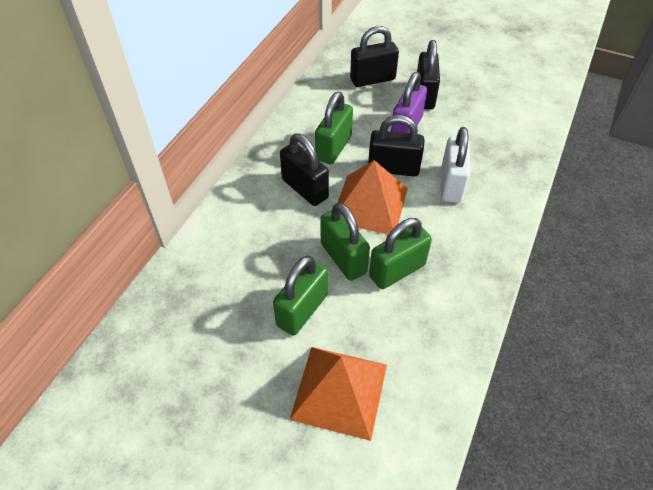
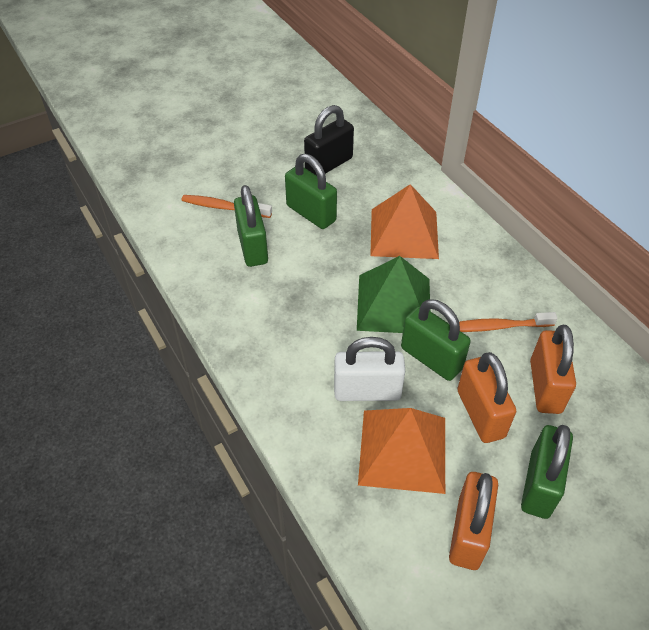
black padlock: [280,133,329,206] [350,26,399,87] [368,115,425,177] [417,40,440,110] = 4 -> [304,105,354,175] = 1
green pyramid: none = 0 -> [357,256,430,333] = 1
orange padlock: none = 0 -> [449,472,498,570] [457,352,516,443] [530,325,576,414] = 3
orange toothbrush: none = 0 -> [181,195,272,218] [459,312,557,332] = 2
purple padlock: [391,72,427,133] = 1 -> none = 0

